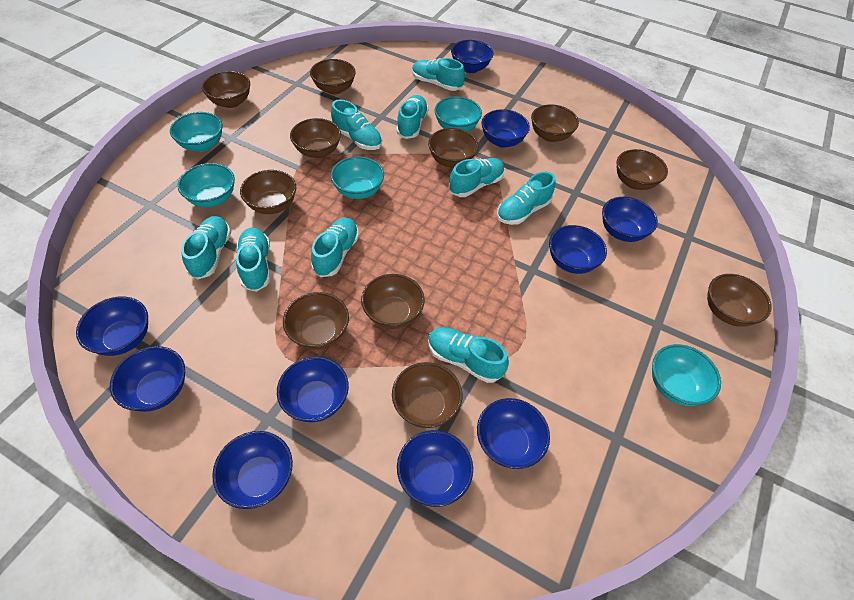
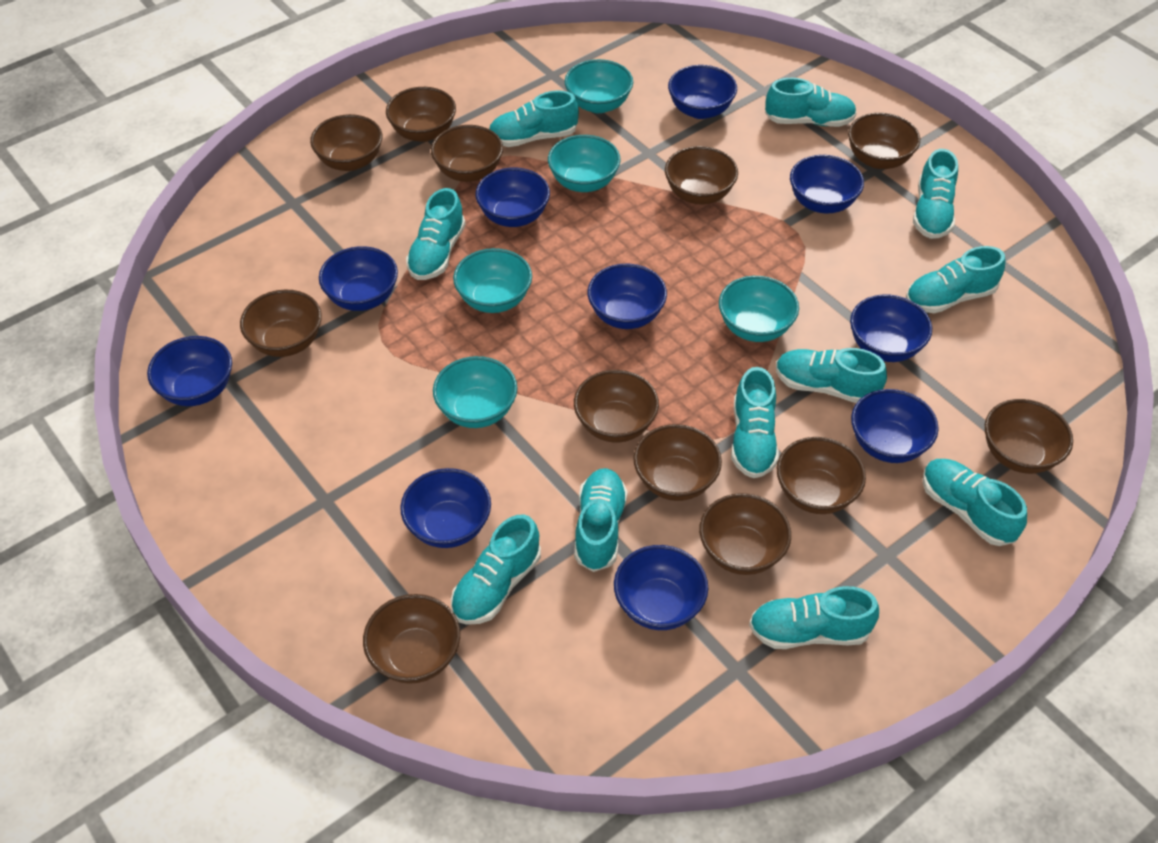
brown bowl: [202,71,250,108] [240,170,296,214] [283,292,349,350] [290,118,341,158] [310,59,356,95] [361,274,425,329] [392,362,462,428] [428,128,478,168] [531,104,579,142] [616,149,668,190] [707,274,772,327] = 11 -> [240,290,322,357] [310,114,382,171] [363,594,460,684] [386,87,456,142] [431,125,503,182] [574,370,659,442] [633,424,722,501] [665,146,738,204] [699,493,791,575] [776,437,866,514] [848,113,920,169] [985,399,1073,474] = 12
turquoise shoe: [181,216,231,279] [236,228,270,292] [311,218,359,277] [331,99,382,150] [396,95,429,139] [412,58,465,91] [428,328,509,383] [449,158,505,197] [497,172,556,225] = 9 -> [406,188,465,280] [451,515,541,625] [489,91,579,147] [574,468,628,572] [731,367,779,478] [749,586,879,649] [765,78,857,127] [776,348,887,403] [906,246,1006,313] [913,149,958,239] [923,459,1027,546] = 11

